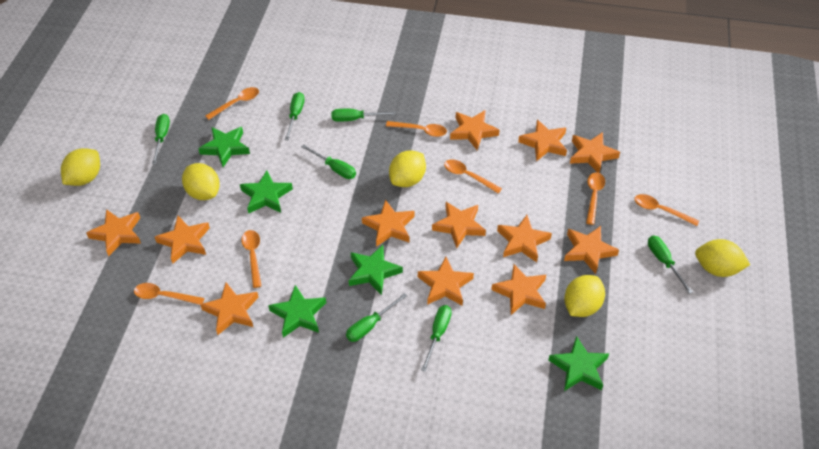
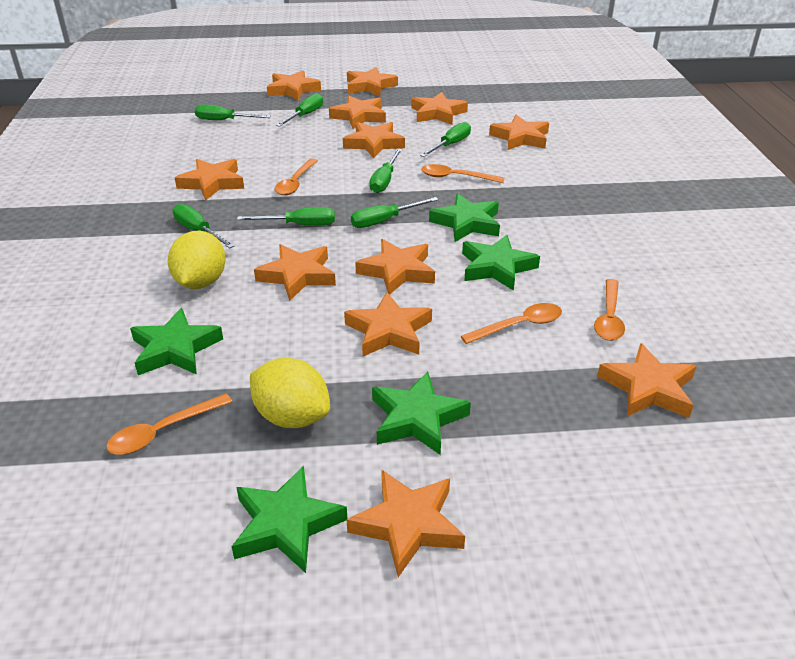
orange spoon: [134,283,204,305] [206,87,259,120] [241,230,261,288] [386,121,447,137] [444,159,502,193] [586,172,605,225] [634,194,699,226] = 7 -> [106,393,232,455] [274,158,318,195] [421,164,505,183] [461,303,562,344] [594,279,625,341] = 5
yellow lemon: [61,148,100,186] [182,163,220,200] [389,150,426,187] [564,275,605,317] [695,239,750,277] = 5 -> [168,231,226,289] [250,358,330,428] = 2

